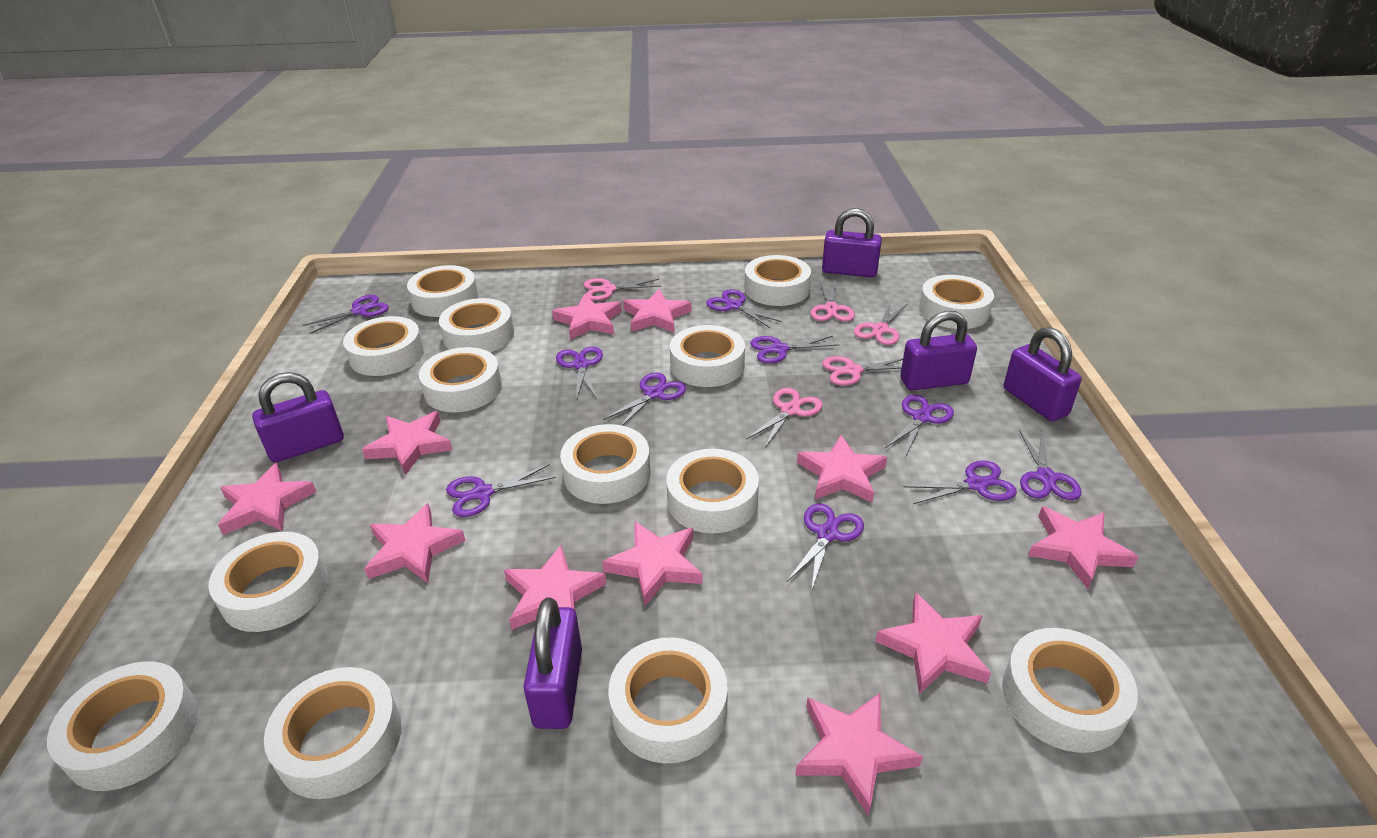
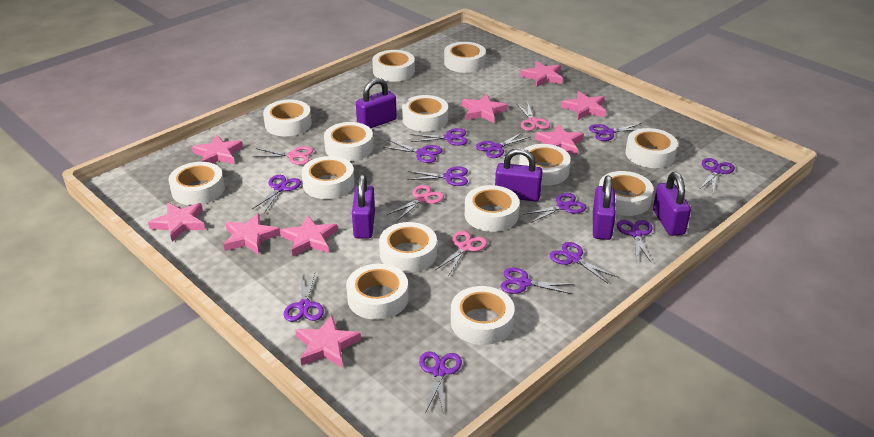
pink scissors: [583,278,662,301] [746,388,823,448] [810,281,855,321] [822,356,903,386] [854,301,908,345] = 5 -> [253,146,313,165] [387,185,444,221] [435,231,487,275] [516,103,550,131] = 4
pink star: [218,463,316,535] [362,411,452,475] [364,503,466,583] [504,545,606,630] [552,294,622,340] [602,521,703,606] [623,289,691,333] [795,692,923,816] [797,435,887,503] [875,592,991,694] [1028,506,1139,589] = 11 -> [148,203,205,242] [192,135,243,164] [223,213,280,255] [280,215,338,256] [295,315,361,368] [462,94,507,123] [520,61,563,87] [535,124,584,155] [561,91,606,120] = 9
purple scissors: [303,295,389,334] [446,464,556,517] [556,346,603,400] [603,372,686,426] [706,289,782,328] [750,336,839,364] [787,504,864,592] [885,394,954,455] [904,461,1017,504] [1019,430,1081,500] = 10 -> [252,175,301,213] [284,273,324,322] [383,140,442,163] [407,166,468,186] [410,128,468,146] [419,352,462,414] [476,132,530,158] [500,268,574,294] [523,193,587,223] [550,242,617,283] [589,123,641,141] [617,220,652,263] [699,158,735,191] = 13

